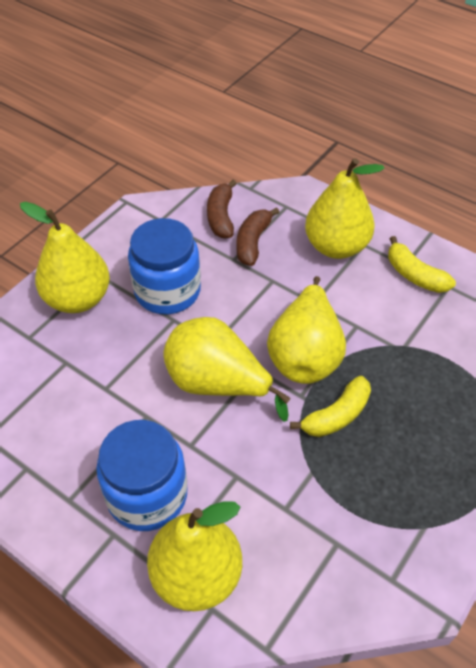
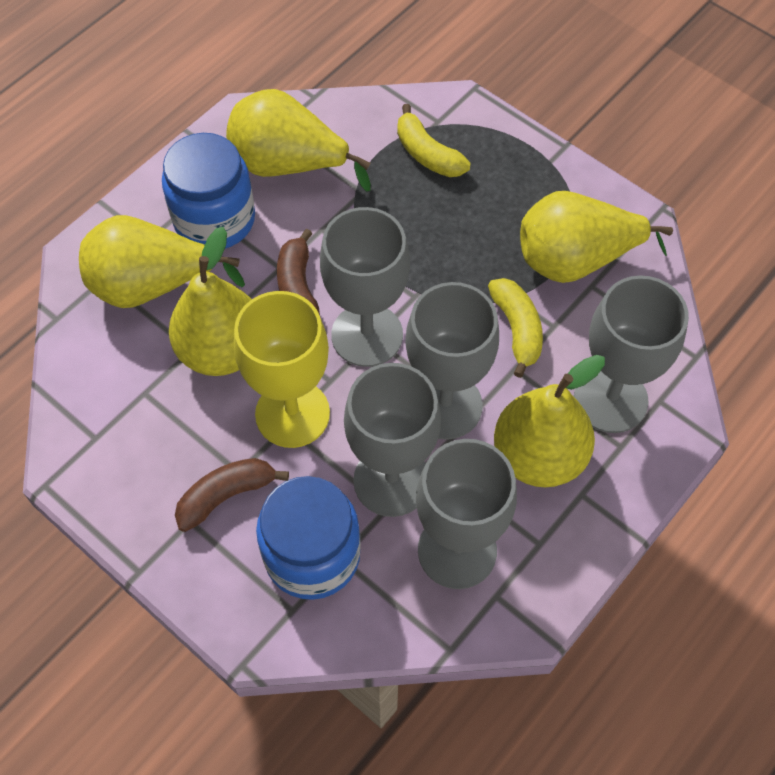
grey goblet: none = 0 -> [320,207,410,367] [344,363,441,517] [405,282,499,440] [416,439,517,589] [574,275,689,433] = 5
yellow goblet: none = 0 -> [234,291,330,448] = 1

